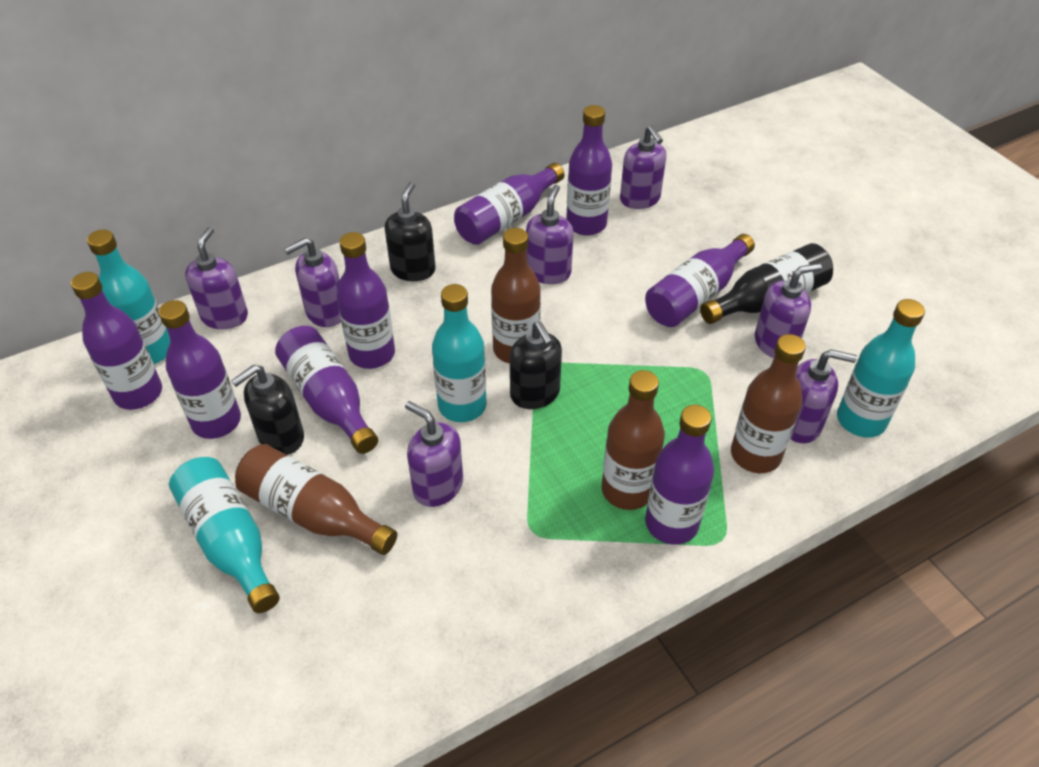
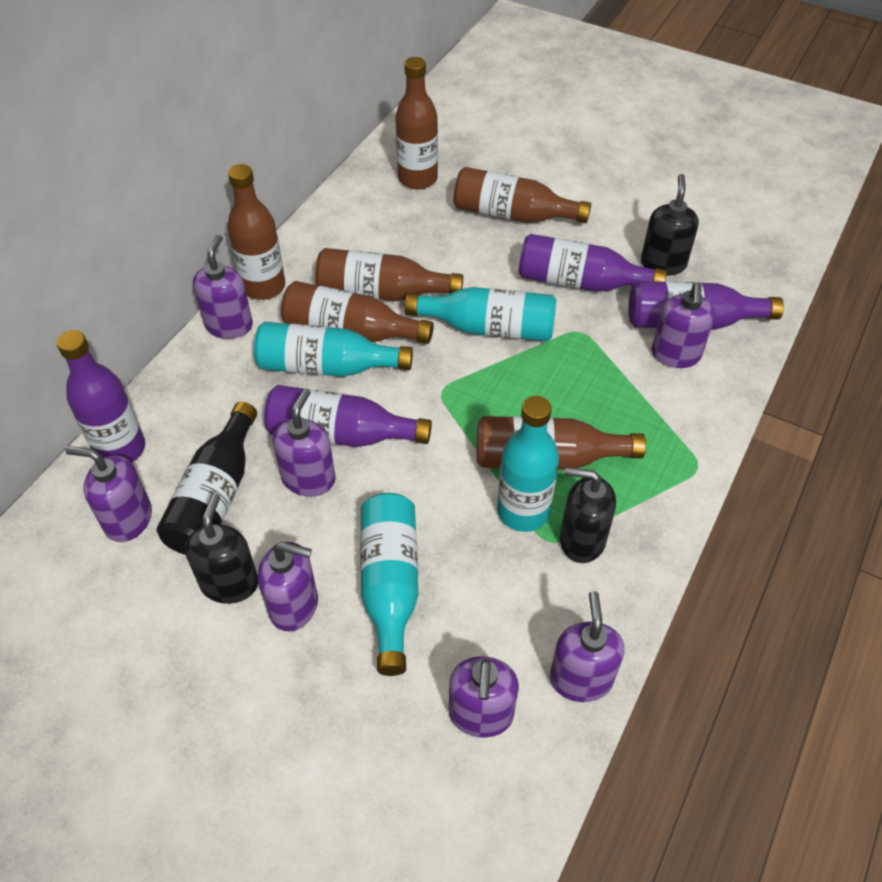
brown bottle: [235,444,397,555] [491,228,541,364] [602,370,665,510] [731,334,806,473] = 4 -> [227,164,285,300] [281,281,434,344] [315,248,463,301] [395,57,438,190] [453,167,591,223] [477,416,646,470] = 6
purple bottle: [71,272,162,410] [159,300,241,439] [275,326,378,454] [337,232,395,369] [454,163,565,245] [566,105,612,236] [645,234,755,327] [645,405,714,545] = 8 -> [57,330,145,463] [264,385,432,447] [519,234,667,292] [628,281,784,330] = 4

